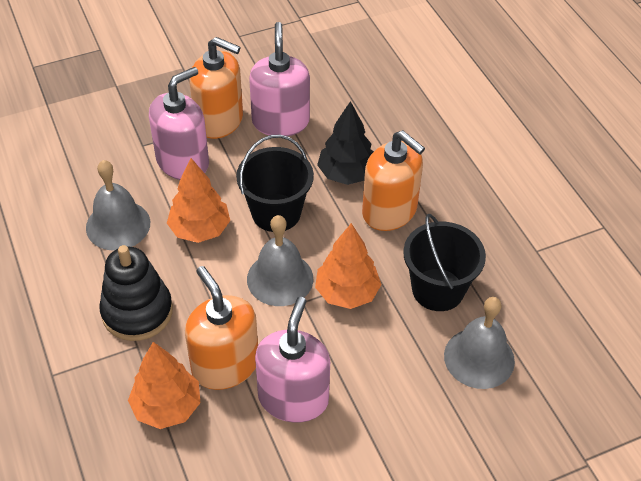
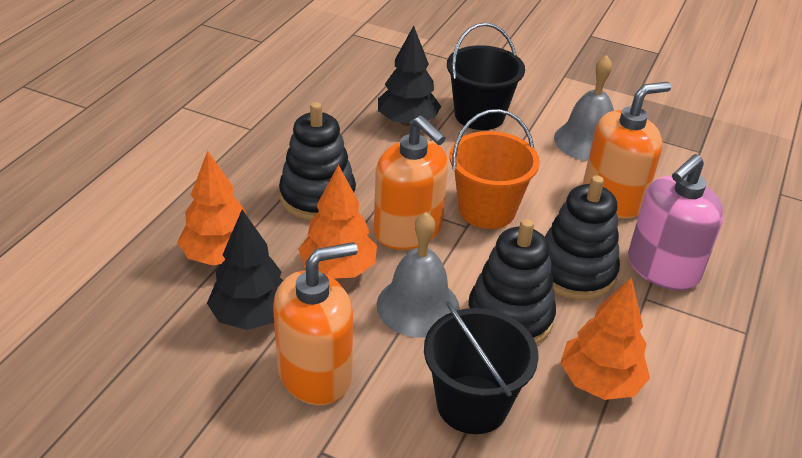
black stacking toy: [99,245,173,341] = 1 -> [279,102,356,220] [468,219,556,344] [545,175,620,300] = 3
black tree: [317,101,374,185] = 1 -> [207,210,283,330] [378,26,441,126] = 2
grey bell: [86,160,150,251] [247,215,313,306] [444,297,515,389] = 3 -> [377,212,460,338] [554,55,614,161] = 2
orange bucket: none = 0 -> [450,109,540,229] = 1
pink soap dispenser: [149,67,209,180] [249,22,310,136] [255,297,330,423] = 3 -> [628,154,724,291] = 1

